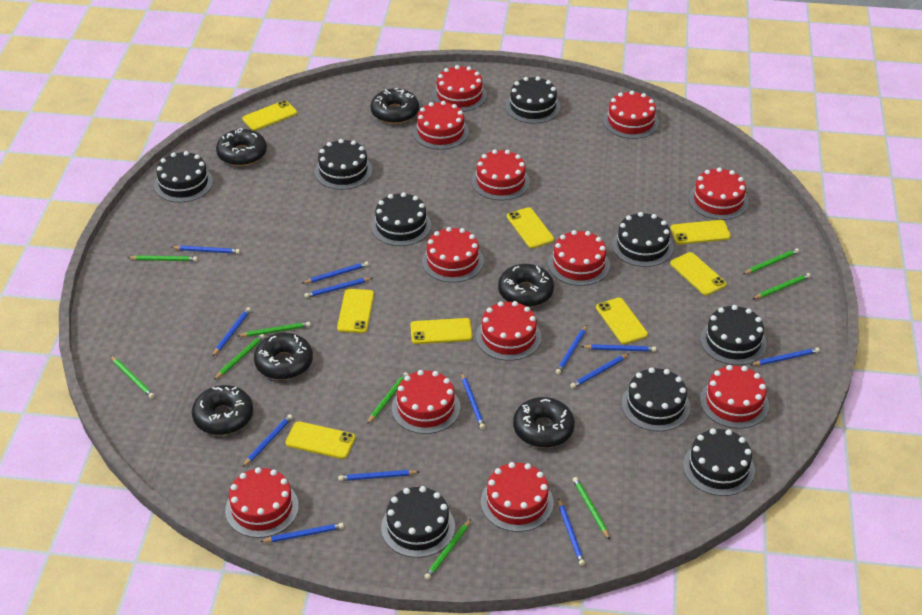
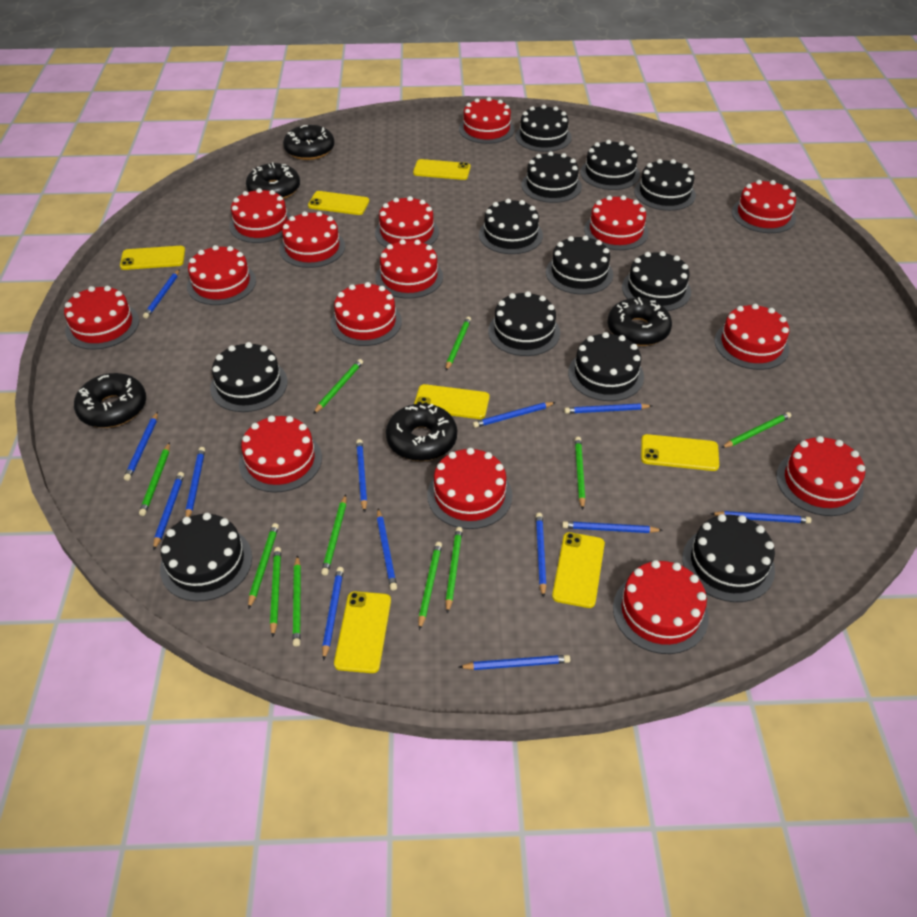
black cake: [154,151,213,203] [314,139,372,190] [371,192,431,246] [381,486,455,558] [506,76,561,123] [612,212,674,267] [622,367,690,432] [683,429,755,496] [700,305,767,365] = 9 -> [160,513,252,601] [210,342,288,412] [479,198,543,254] [488,291,560,356] [515,105,572,152] [522,151,582,203] [546,235,613,294] [568,332,644,401] [580,140,640,190] [622,251,691,311] [634,159,696,211] [682,514,775,602] = 12
black donut: [192,385,253,435] [216,128,267,166] [254,333,313,380] [370,88,419,124] [498,264,554,307] [513,397,575,448] = 6 -> [74,373,146,428] [246,162,300,199] [283,125,335,160] [386,403,457,461] [608,297,672,346] = 5
green pencil: [111,356,155,399] [127,255,198,261] [214,334,265,380] [237,322,311,337] [367,372,408,424] [424,519,471,580] [573,477,610,540] [743,248,799,274] [753,273,810,299] = 9 -> [139,442,170,516] [248,523,279,609] [270,547,281,637] [292,555,301,646] [313,359,363,414] [321,494,346,575] [419,542,442,630] [445,527,463,614] [446,317,471,371] [575,437,585,510] [721,412,791,448] = 11
red cake: [225,467,299,538] [392,370,460,434] [413,101,469,150] [422,227,484,283] [432,65,487,112] [472,150,530,200] [476,301,541,361] [481,462,554,532] [548,230,610,286] [603,91,659,139] [689,167,749,220] [700,365,769,429] = 12 -> [64,286,139,349] [187,245,256,305] [229,188,291,243] [239,415,322,493] [280,211,345,268] [330,282,402,346] [375,196,439,247] [376,239,443,299] [427,448,512,529] [459,97,515,144] [584,195,649,250] [613,560,709,654] [715,304,789,370] [732,180,796,233] [776,436,865,516] = 15
yellow phone: [242,100,297,131] [285,421,355,459] [337,289,374,333] [410,318,472,344] [507,207,554,248] [596,298,648,344] [670,220,731,245] [670,252,727,295] = 8 -> [120,246,185,270] [308,191,369,215] [334,591,391,673] [413,159,471,180] [414,384,489,419] [552,532,605,608] [641,434,719,471] = 7

